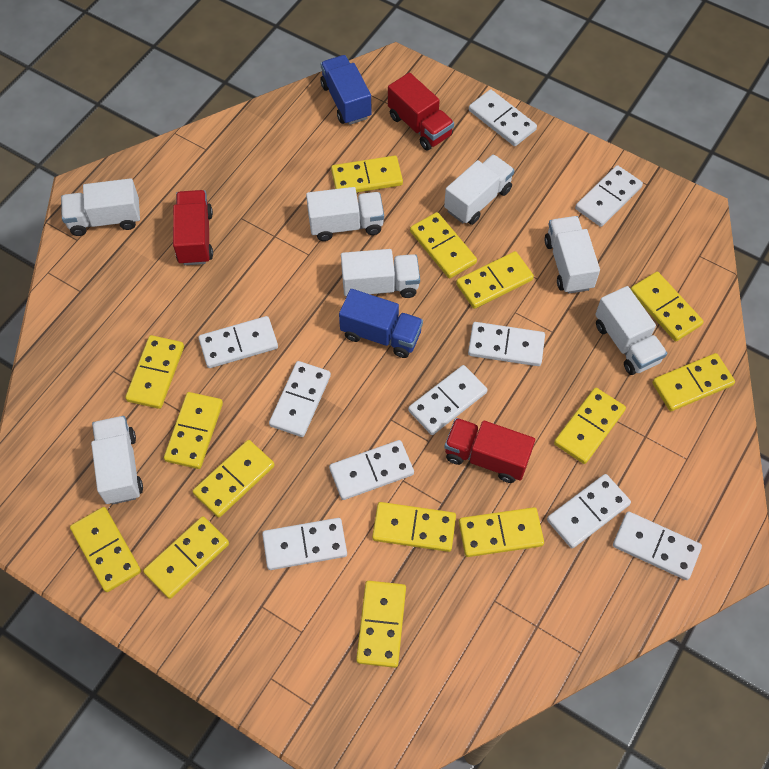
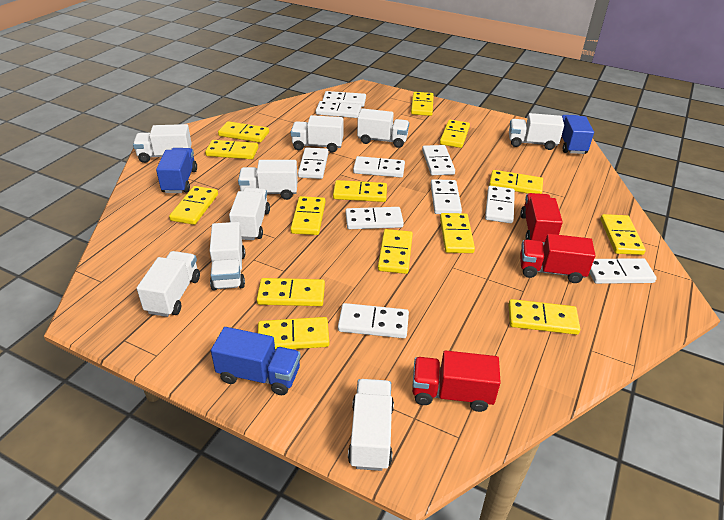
blue truck: [321,55,372,125] [339,289,423,358] = 2 -> [156,148,197,193] [211,327,301,395] [562,115,594,154] = 3
white truck: [61,178,140,236] [91,416,143,504] [306,187,384,241] [341,249,420,298] [444,154,515,225] [545,216,600,294] [595,286,667,375] = 7 -> [133,124,192,163] [136,251,200,317] [210,222,245,291] [229,188,270,240] [238,160,298,200] [291,115,343,152] [348,379,394,471] [357,108,409,148] [509,113,564,150] = 9

